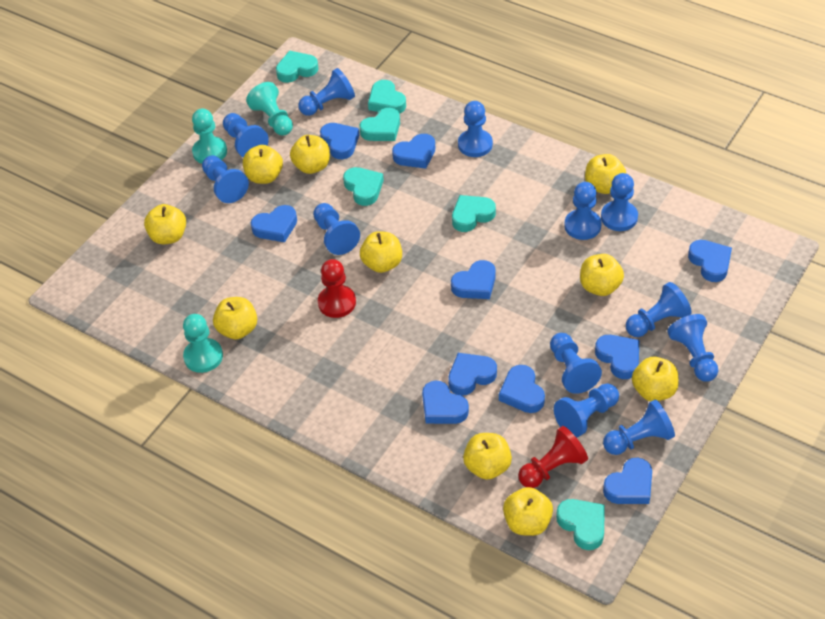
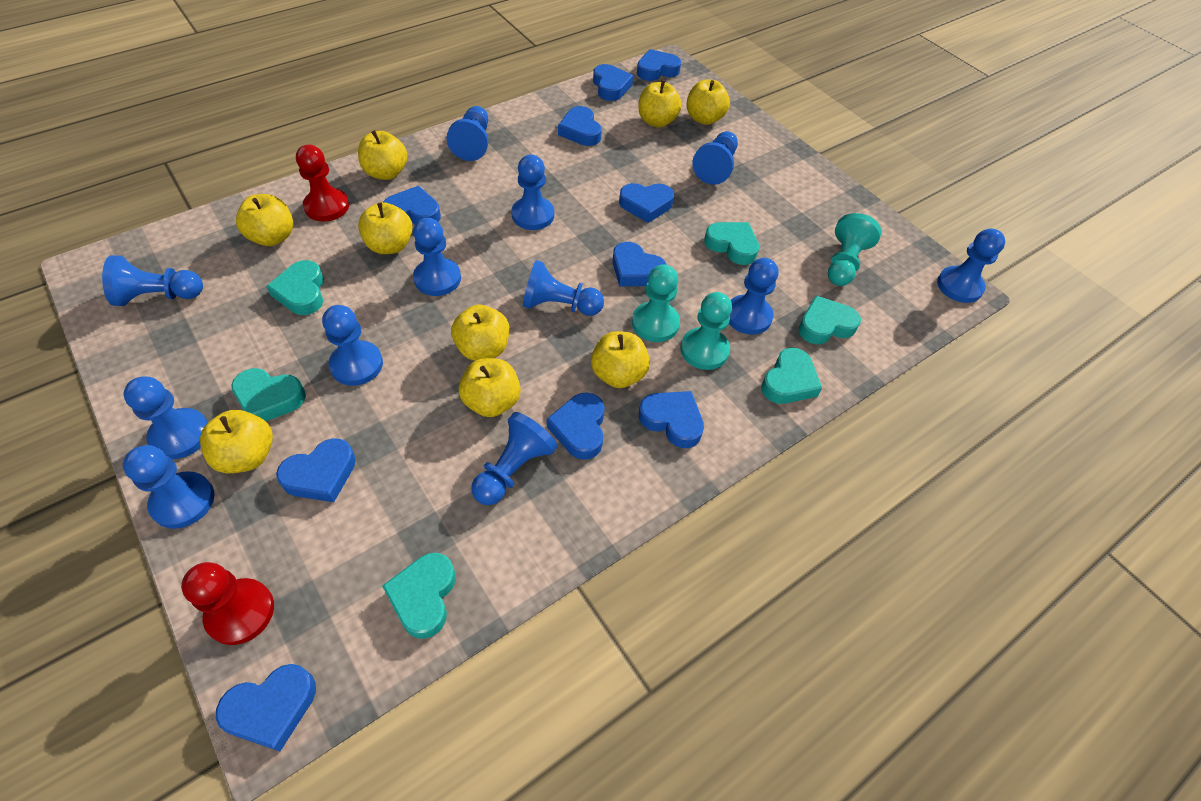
yellow apple: [144,204,186,244] [213,297,257,339] [243,145,283,184] [290,135,330,174] [360,231,402,273] [463,433,512,480] [503,487,553,536] [580,254,624,296] [585,154,626,194] [632,357,679,401] = 10 -> [200,410,273,473] [236,194,293,246] [358,130,407,180] [358,202,413,254] [451,305,509,361] [459,358,521,417] [591,331,650,388] [638,80,682,127] [687,80,730,125] = 9

